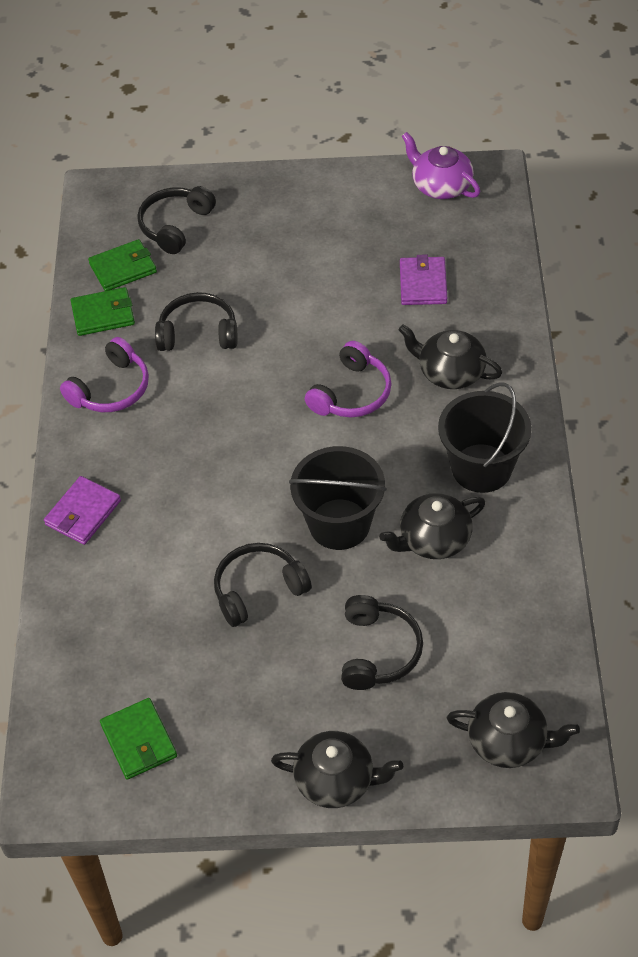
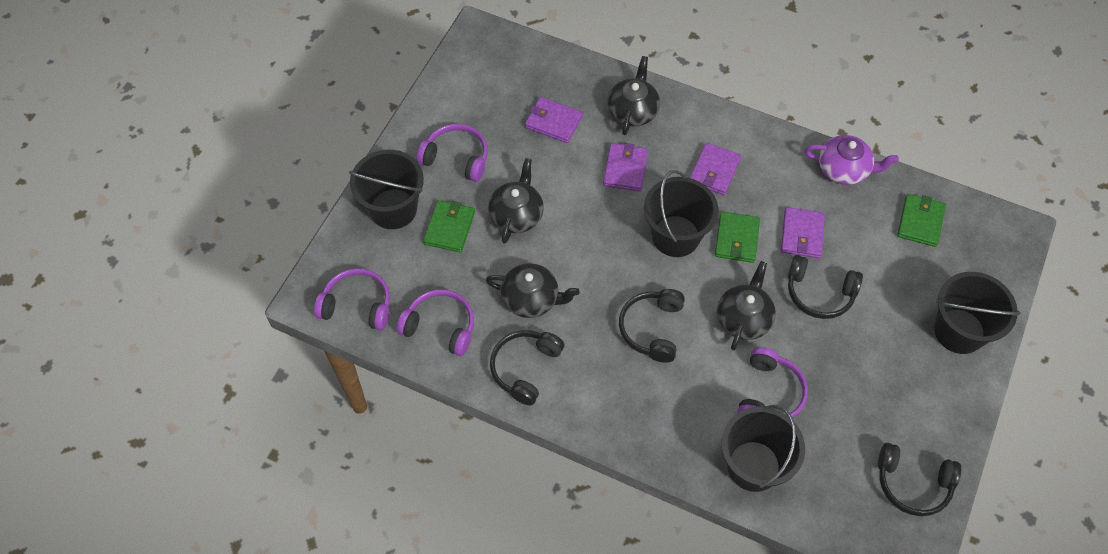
black bucket: [289,446,387,550] [438,382,532,493] = 2 -> [349,150,424,229] [644,170,719,257] [722,405,805,492] [934,272,1021,354] = 4
purple headphones: [60,337,149,412] [305,341,392,417] = 2 -> [314,268,390,330] [397,289,474,356] [416,124,488,182] [737,347,808,417] = 4
purple wallet: [44,476,121,545] [400,255,447,305] = 2 -> [525,97,583,143] [603,143,648,192] [690,143,741,195] [781,207,825,258] = 4

